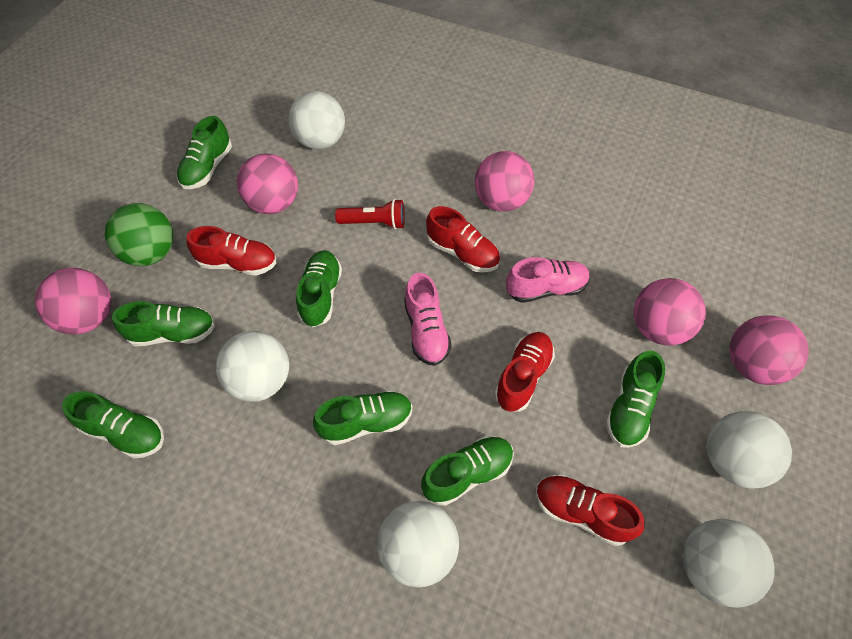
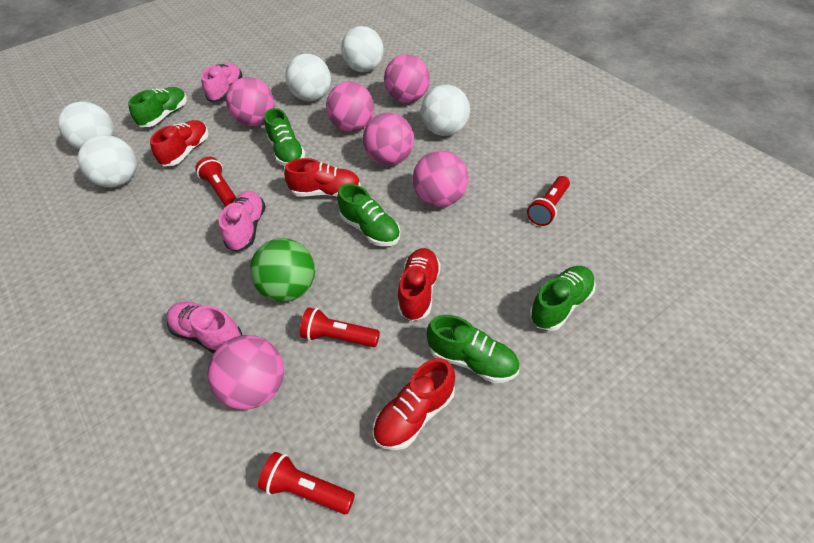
green shoe: [62,391,164,458] [112,301,215,346] [177,116,232,189] [296,250,342,327] [313,390,412,445] [421,436,514,506] [606,350,665,448] = 7 -> [128,87,187,127] [264,108,305,166] [337,184,401,246] [427,315,519,383] [530,266,596,331] = 5
pink ball: [35,268,111,334] [237,154,298,214] [475,151,535,212] [634,278,706,346] [729,315,809,385] = 5 -> [207,335,284,410] [226,77,275,126] [326,82,374,132] [363,112,414,166] [384,54,430,103] [413,151,468,207] = 6
pink shoe: [404,273,452,366] [506,257,590,303] = 2 -> [166,302,242,353] [201,63,243,103] [219,191,266,252] = 3
red flashlight: [335,199,405,229] = 1 -> [195,157,236,206] [258,452,355,514] [300,307,380,347] [527,176,570,226] = 4

